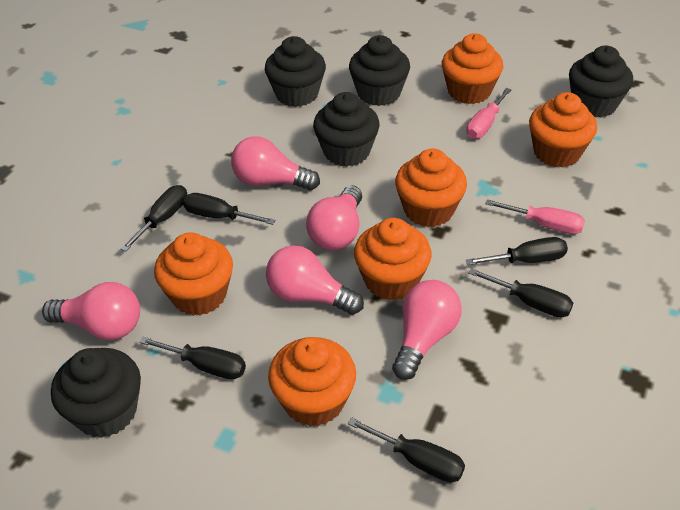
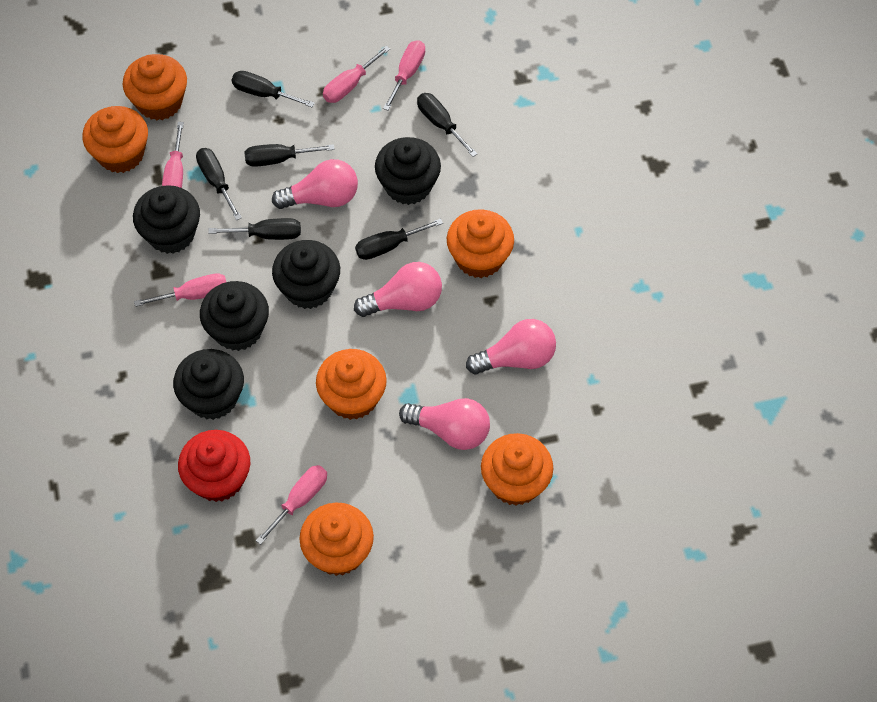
pink light bulb: [42,282,140,340] [231,136,320,190] [266,245,364,315] [306,186,362,250] [392,280,462,380] = 5 -> [272,159,358,209] [354,262,442,317] [399,398,490,450] [466,319,556,374] = 4
pink screwdriver: [466,88,511,139] [485,199,585,234] = 2 -> [134,273,226,307] [162,122,184,188] [256,465,327,544] [323,46,390,103] [383,40,425,111] = 5
red cupcake: none = 0 -> [178,430,250,502] = 1

